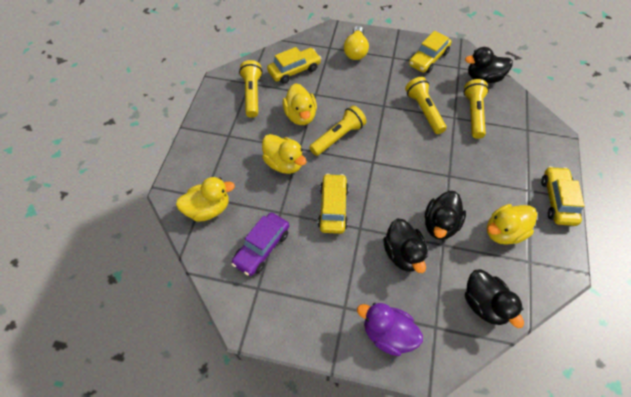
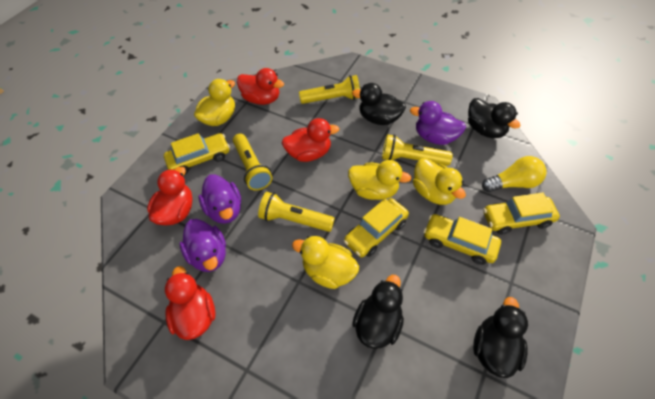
purple car: [231,213,289,276] = 1 -> none = 0
purple duck: [357,303,423,356] = 1 -> [179,219,226,272] [199,174,241,224] [410,101,466,145] = 3
red duck: none = 0 -> [147,167,193,225] [165,266,216,340] [237,68,284,105] [282,118,339,162] = 4

